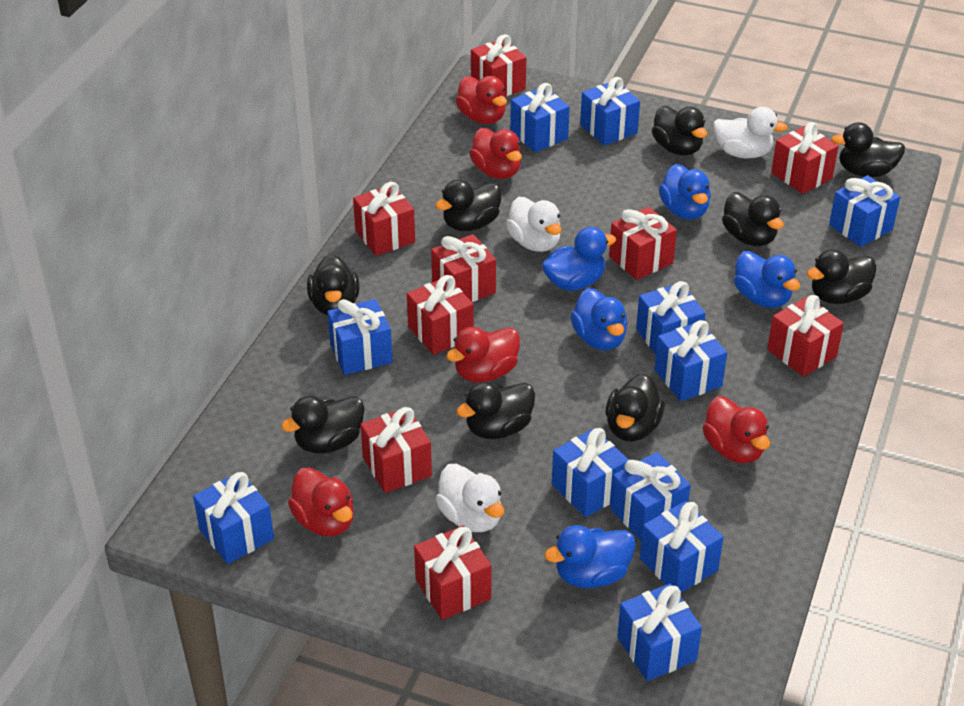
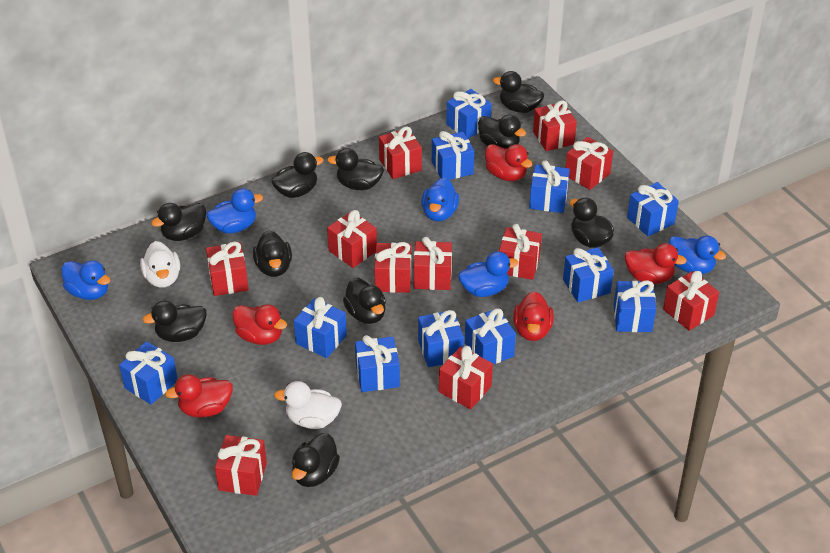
black duck: [281,396,365,454] [307,254,360,315] [435,179,501,231] [456,382,535,439] [606,374,665,442] [652,106,707,156] [722,192,784,246] [807,249,877,304] [831,122,905,177] = 9 -> [143,301,206,342] [152,203,206,241] [253,230,292,277] [271,152,324,198] [292,433,340,487] [327,148,384,190] [343,278,386,324] [478,114,526,149] [493,71,544,113] [570,198,614,248] = 10
red gift: [353,182,415,256] [360,407,432,493] [407,275,474,355] [414,525,492,620] [431,234,496,302] [471,34,526,97] [609,207,677,280] [767,295,844,377] [771,122,838,194] = 9 -> [206,242,249,296] [215,435,267,496] [327,210,377,268] [374,242,411,293] [379,126,422,179] [414,237,452,290] [439,346,493,409] [499,224,542,280] [533,100,577,151] [566,137,613,190] [663,271,719,331] = 11
white duck: [436,464,504,532] [506,197,562,252] [713,107,788,158] = 3 -> [140,241,180,288] [274,381,342,429] = 2

